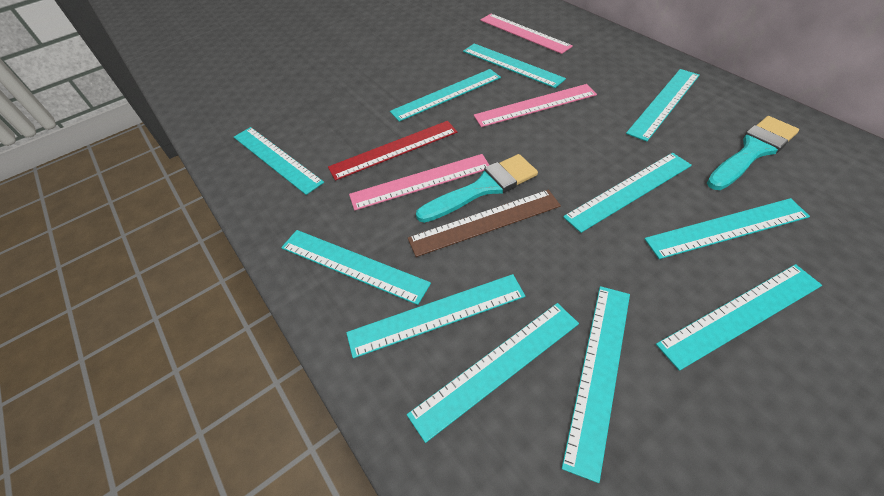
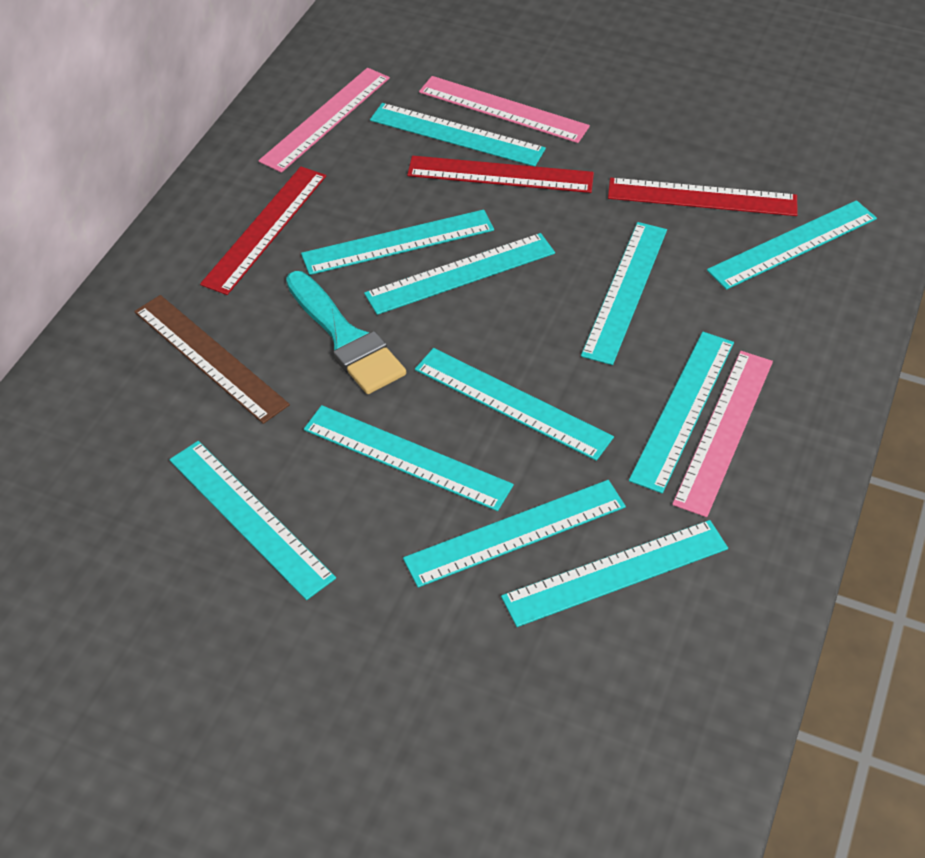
red ruler: [328,121,457,181] = 1 -> [200,166,326,295] [407,156,594,193] [608,178,798,216] = 3
turquoise brush: [416,154,538,223] [707,116,799,190] = 2 -> [286,271,406,394] = 1

